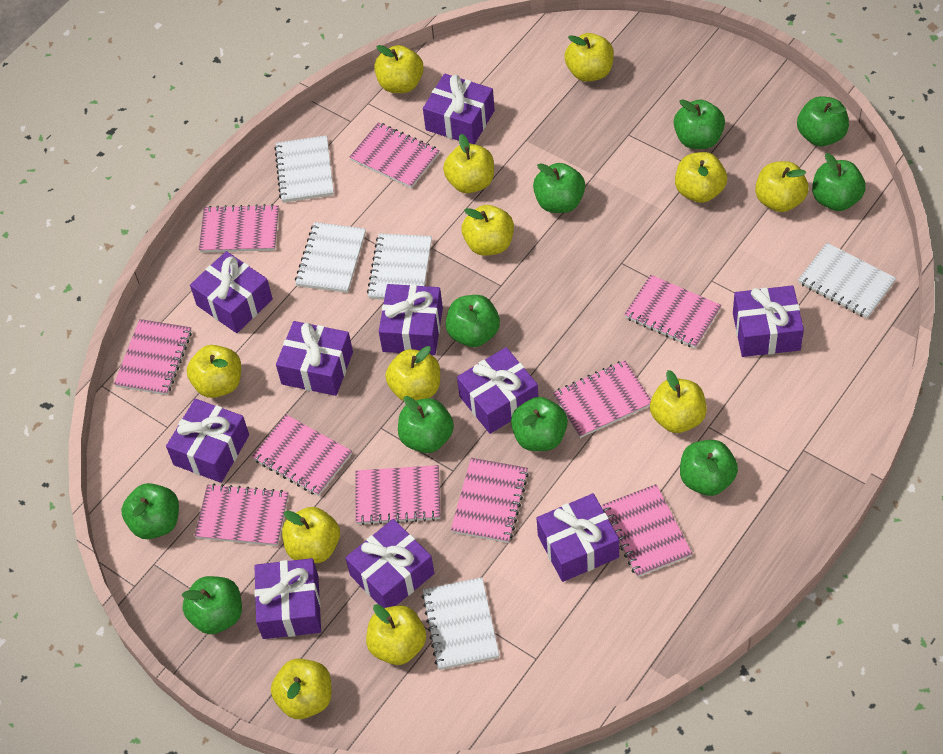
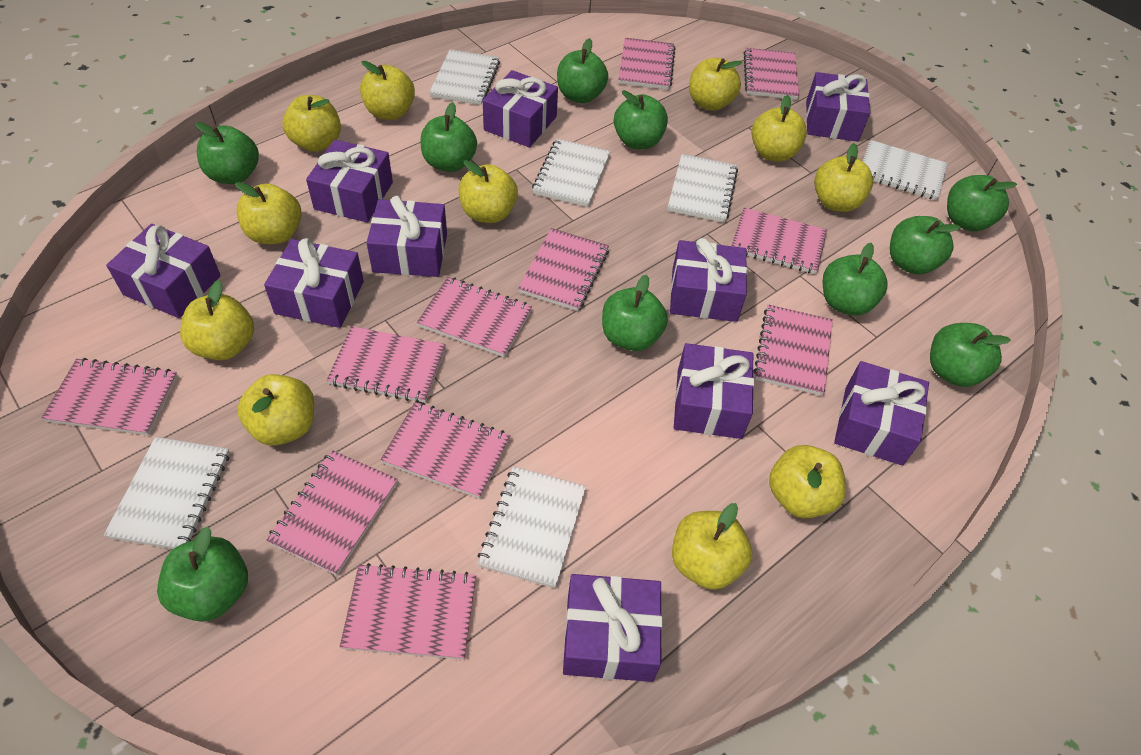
pink notebook: [114,319,192,395] [195,484,289,546] [199,204,279,253] [252,415,352,496] [349,122,440,188] [355,465,440,525] [451,458,529,543] [553,360,651,438] [602,484,693,577] [624,275,722,348] = 10 -> [41,358,178,435] [266,450,398,575] [327,326,446,403] [340,563,476,660] [380,402,511,499] [417,277,532,357] [518,228,609,311] [618,38,675,90] [732,208,827,274] [744,48,799,100] [754,305,833,396] = 11
white notebook: [274,135,334,203] [295,222,366,293] [367,233,432,300] [422,577,499,670] [798,243,896,318] = 5 -> [104,437,230,549] [429,49,500,105] [477,466,586,588] [532,139,611,207] [668,154,738,223] [863,140,948,200] = 6
yellow apple: [187,345,241,398] [271,659,332,719] [282,507,340,563] [366,604,426,665] [374,45,424,93] [385,346,440,401] [443,134,494,193] [462,205,514,256] [564,33,614,82] [650,370,707,433] [675,152,727,203] [755,161,809,212] = 12 -> [180,280,254,360] [235,182,302,244] [237,374,314,446] [282,95,341,152] [360,61,415,120] [459,160,518,223] [672,503,752,590] [689,58,742,111] [752,95,807,162] [769,445,846,518] [814,143,873,212] = 11

